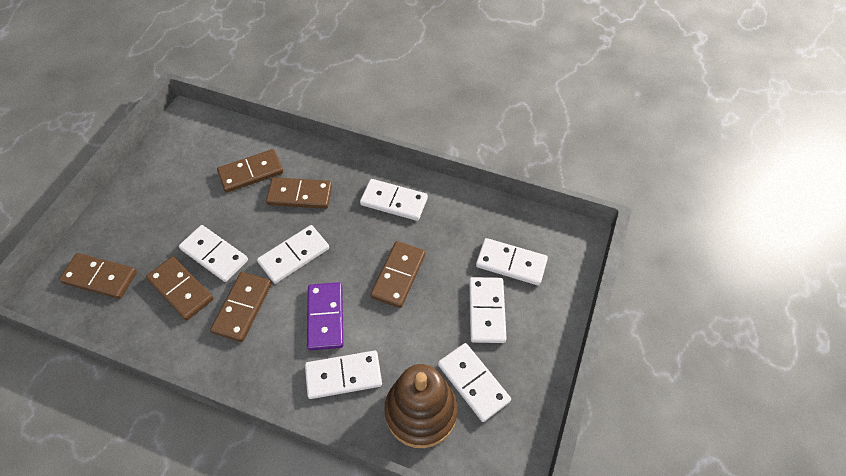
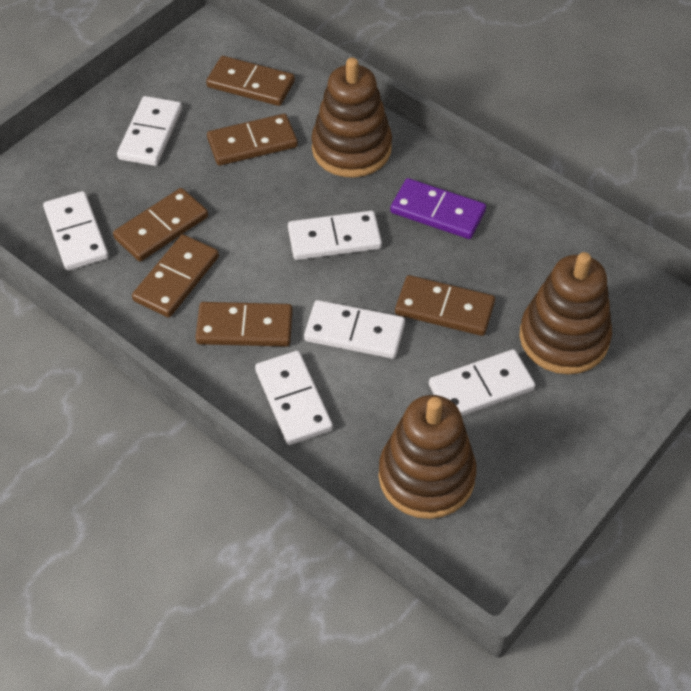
brown stacking toy: [384,364,458,448] = 1 -> [311,58,392,178] [379,395,477,519] [520,252,612,374] = 3
white domino: [179,225,248,282] [257,225,329,284] [305,351,382,399] [360,179,428,221] [438,343,511,422] [469,277,507,343] [476,238,548,285] = 7 -> [43,191,109,270] [117,96,182,166] [255,351,333,445] [288,211,382,260] [304,300,405,359] [429,349,535,416] = 6

